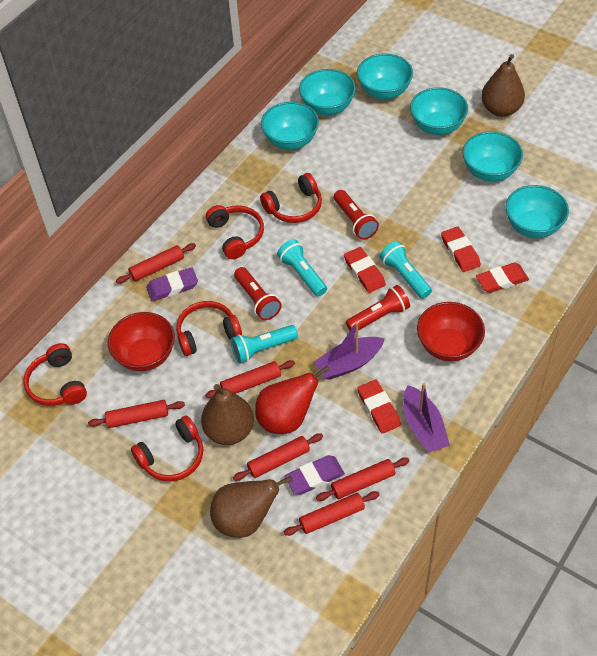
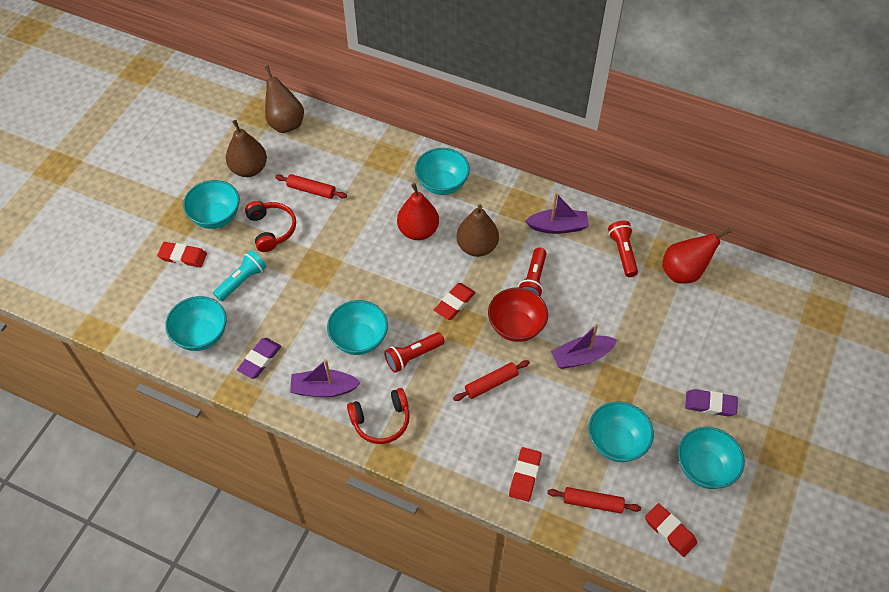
purple boat: [314,321,385,380] [403,383,450,453] = 2 -> [290,359,361,397] [525,193,589,234] [551,324,617,369] = 3
red bowl: [108,312,175,371] [417,302,485,361] = 2 -> [488,288,548,342] = 1
red headphones: [23,343,87,406] [131,416,203,481] [176,301,242,356] [206,205,264,259] [260,173,322,223] = 5 -> [245,201,296,252] [347,388,410,444] = 2
red pear: [255,366,330,434] = 1 -> [397,183,439,240] [662,228,732,284] = 2
red rolling pin: [88,400,185,428] [116,243,196,284] [205,360,295,398] [233,433,323,481] [284,491,380,536] [316,457,410,501] = 6 -> [275,174,347,199] [453,360,530,401] [547,487,641,514] = 3
turquoise flashlight: [231,325,298,363] [277,239,327,297] [380,241,432,299] = 3 -> [213,250,267,301] = 1

